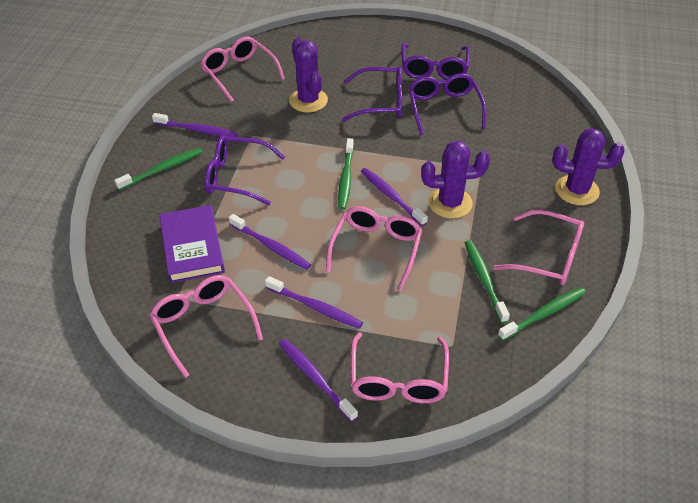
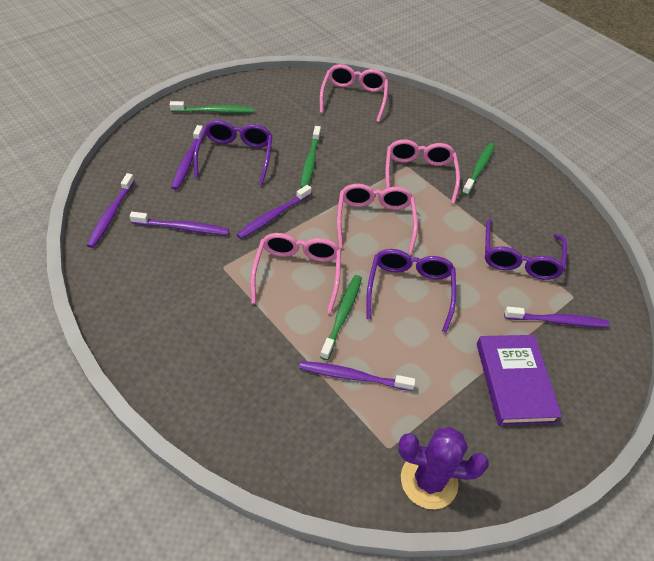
pink glasses: [149,275,263,378] [200,37,285,102] [326,206,422,290] [350,332,449,403] [493,210,584,285] = 5 -> [251,233,341,314] [320,64,388,122] [337,184,418,254] [385,140,460,204] = 4
purple cactus: [289,38,328,112] [421,141,490,219] [553,128,625,205] = 3 -> [398,427,489,509] = 1
purple glasses: [205,136,285,205] [342,66,402,121] [401,43,470,79] [408,73,487,135] = 4 -> [193,120,273,185] [366,249,456,333] [485,219,567,280] = 3
purple toothbrush: [152,113,238,137] [229,214,311,270] [265,276,363,329] [279,339,358,422] [361,168,428,226] = 5 -> [87,173,134,248] [130,212,229,235] [171,125,203,190] [236,185,312,239] [299,361,415,391] [504,307,609,327] = 6

